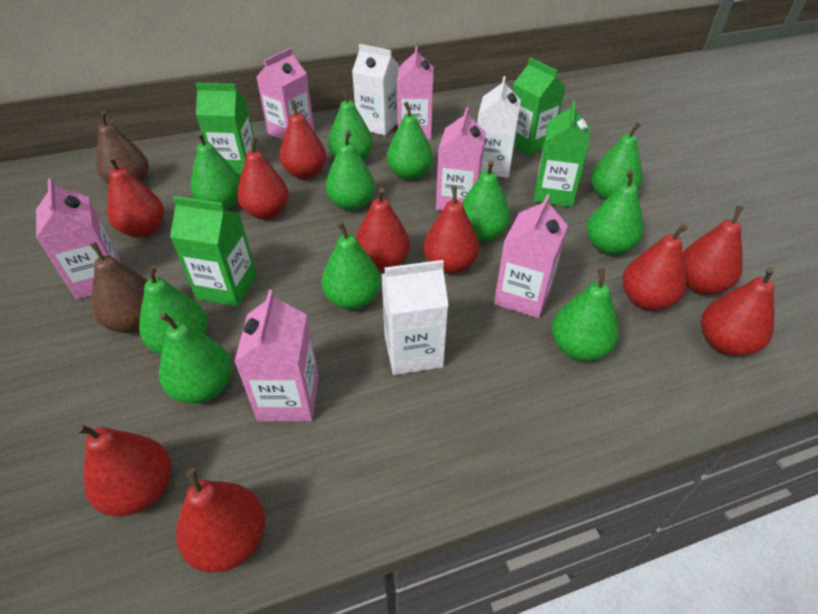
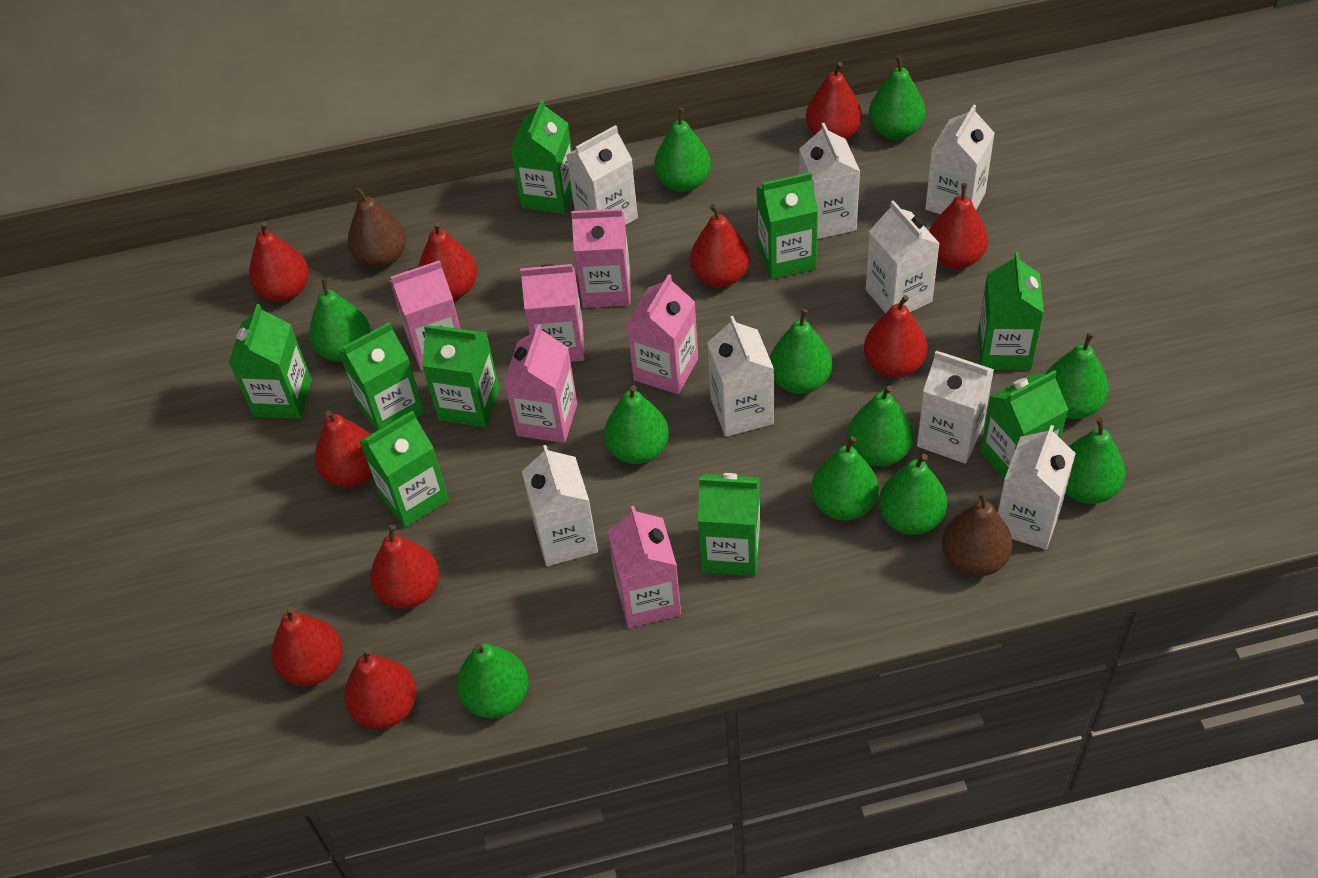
green carton: [170,196,257,307] [196,83,257,175] [513,57,566,156] [534,101,589,207] = 4 -> [229,304,312,419] [339,322,425,431] [359,411,449,528] [422,325,499,427] [510,99,572,214] [698,473,760,576] [757,172,818,280] [978,252,1044,370] [980,370,1068,479] = 9
white carton: [352,44,399,135] [381,260,449,375] [477,76,521,178] = 3 -> [522,445,598,566] [567,125,638,225] [707,316,774,437] [799,123,860,239] [866,200,940,313] [917,351,994,464] [925,104,995,214] [998,425,1076,550] = 8

